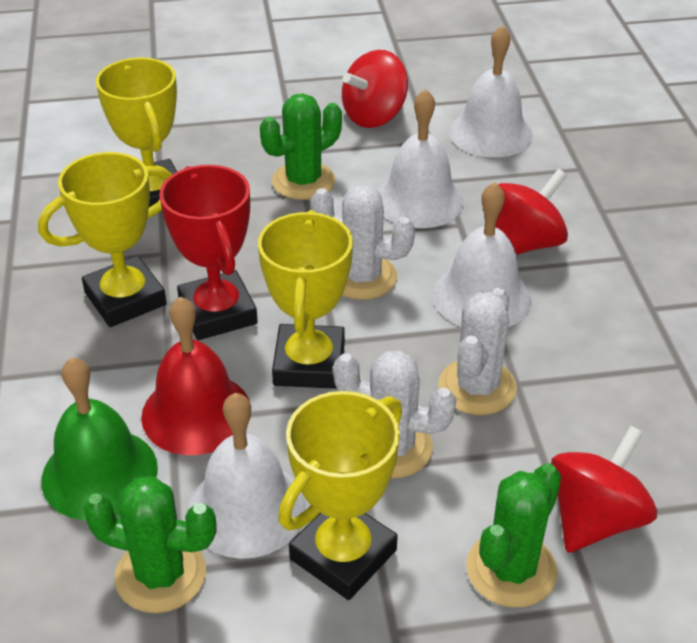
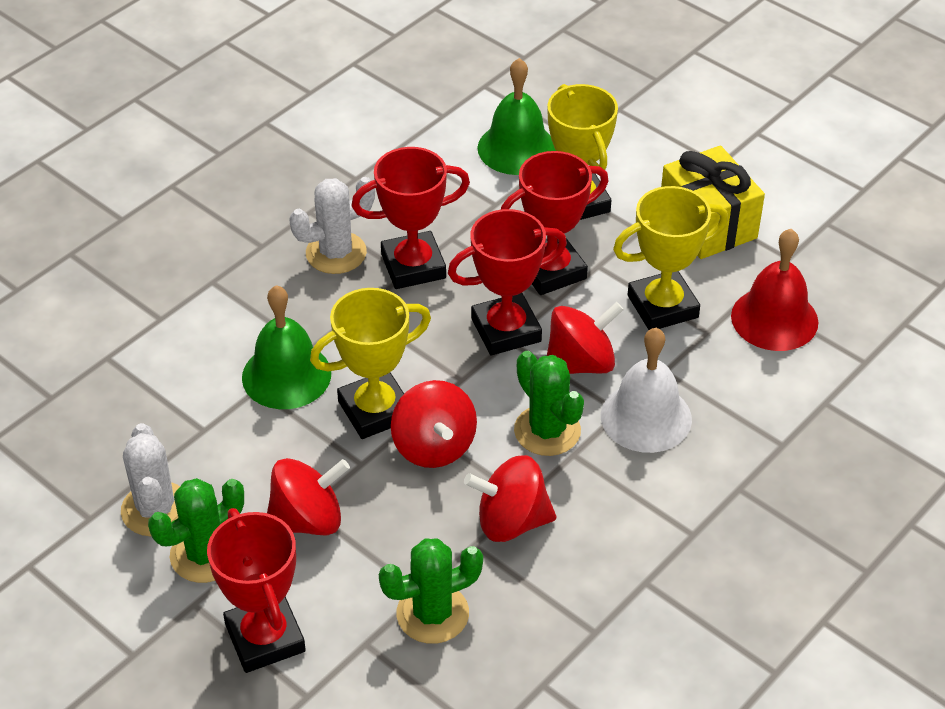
green bell: [41,357,158,520] = 1 -> [242,285,331,409] [477,58,556,175] = 2
red spinning top: [342,50,408,128] [495,169,568,255] [551,426,657,553] = 3 -> [267,458,350,536] [391,380,477,468] [464,455,556,542] [547,302,624,374] = 4
red trophy: [159,165,258,340] = 1 -> [207,508,306,673] [351,147,470,289] [448,209,567,355] [501,151,608,295] = 4
white bell: [188,393,306,559] [378,89,464,228] [433,182,532,327] [450,25,533,157] = 4 -> [601,328,692,453] = 1
white cactus: [311,186,415,300] [333,351,456,479] [438,288,517,415] = 3 -> [121,423,180,537] [289,177,375,274] = 2
yellow gift: none = 0 -> [661,146,765,259] = 1
yellow trophy: [38,152,172,327] [96,58,177,211] [258,210,353,389] [278,391,402,600] = 4 -> [310,288,431,439] [548,84,618,220] [613,186,728,330] = 3

